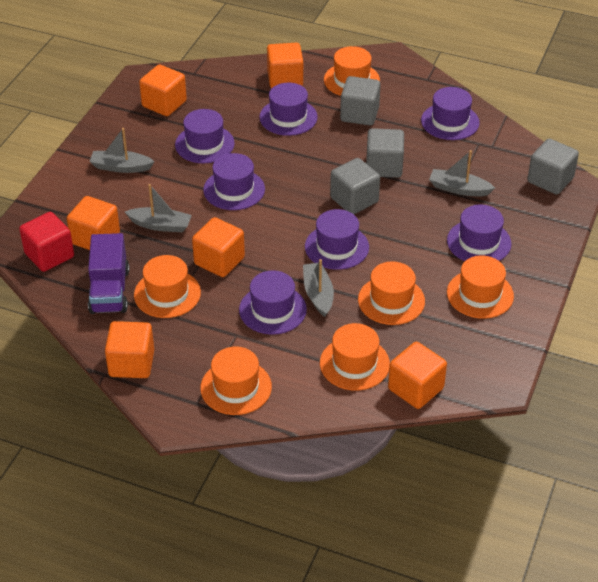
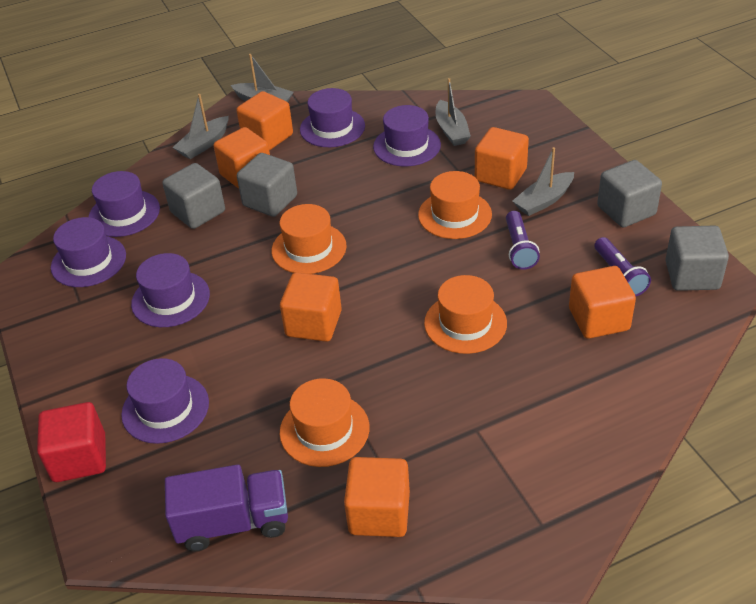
orange hat: [134,255,201,318] [200,346,272,415] [320,323,390,391] [324,46,380,96] [358,261,425,325] [447,255,514,319] = 6 -> [271,204,346,274] [280,378,369,467] [418,171,492,239] [424,275,507,354] = 4
purple flashlight: none = 0 -> [506,211,540,270] [594,237,651,297] = 2
purple hat: [175,109,235,163] [203,153,265,210] [239,270,307,335] [259,83,318,136] [305,209,369,270] [421,87,480,140] [447,205,512,261] = 7 -> [51,217,126,287] [89,171,160,237] [121,358,209,444] [131,253,210,327] [300,88,365,147] [373,105,441,166] = 6

